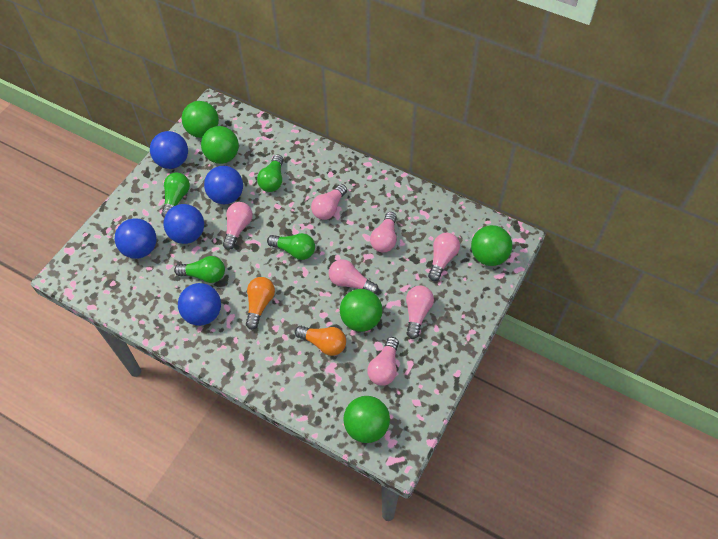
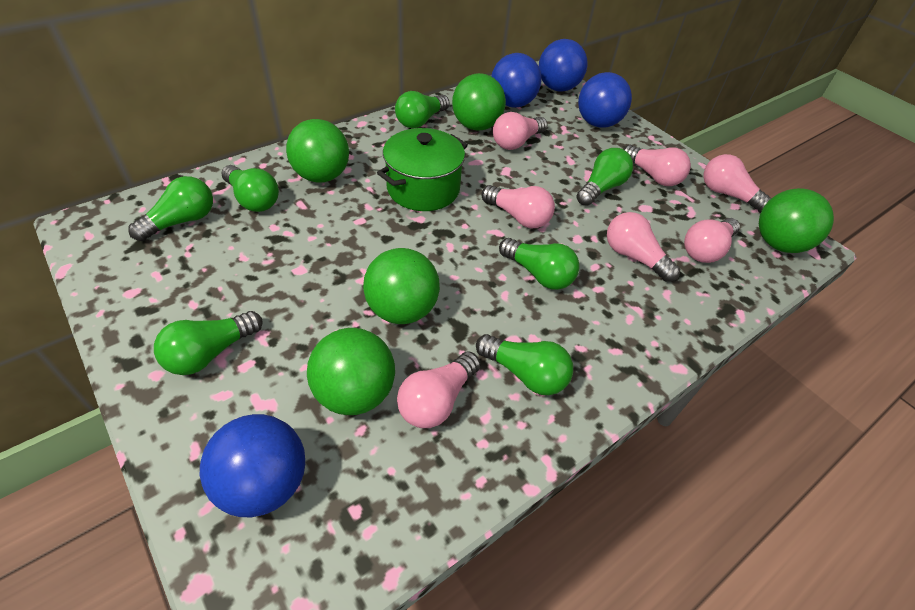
blue ball: [115,218,157,259] [150,131,188,169] [163,204,204,244] [178,283,221,326] [204,166,243,204] = 5 -> [200,414,305,517] [491,53,542,108] [539,39,588,92] [578,72,632,128] = 4
green light bulb: [161,172,190,218] [174,256,225,283] [257,154,284,192] [267,233,315,260] = 4 -> [129,176,213,241] [154,311,263,375] [221,165,279,212] [395,91,450,129] [476,334,573,395] [499,238,580,290] [577,148,633,206] = 7
green pot: none = 0 -> [377,128,468,211] = 1
orange light bulb: [246,277,275,330] [295,326,346,356] = 2 -> none = 0

